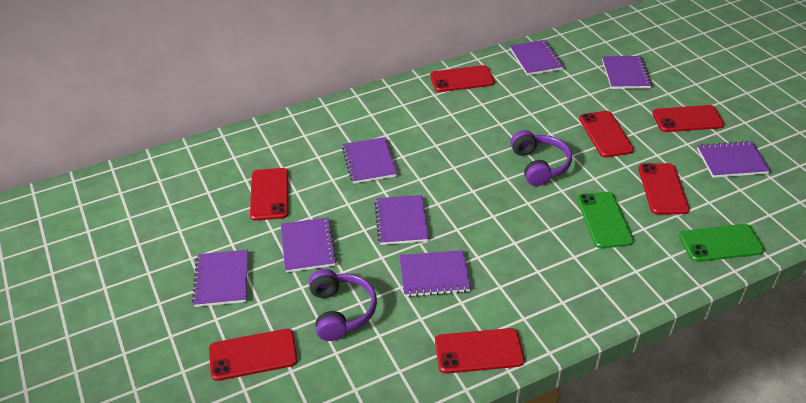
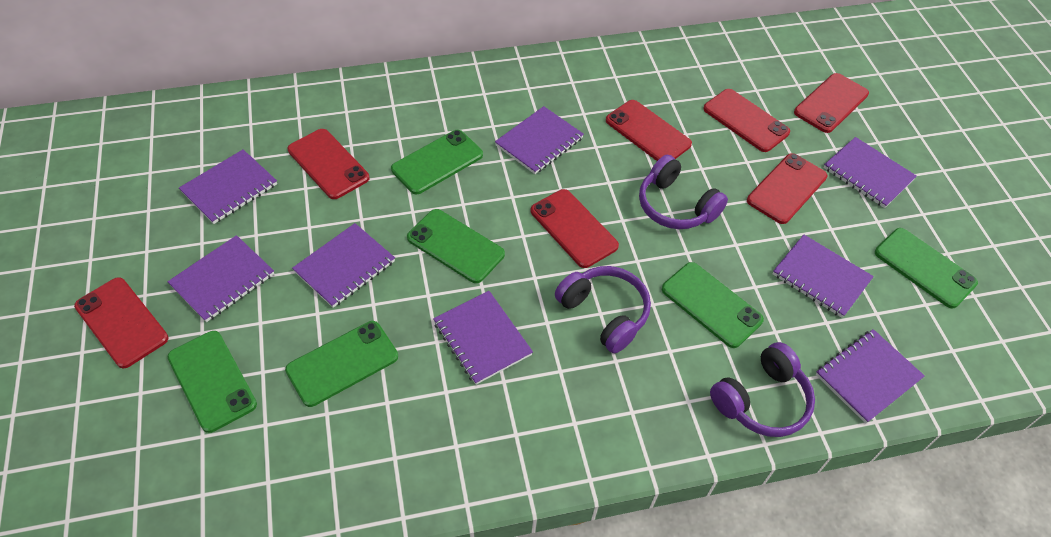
green phone: [577,192,634,249] [679,224,765,262] = 2 -> [167,331,257,433] [285,321,398,407] [391,130,483,194] [407,209,505,283] [662,262,764,348] [875,228,978,308] = 6
purple headphones: [309,269,377,341] [511,130,572,186] = 2 -> [555,266,651,353] [639,155,728,229] [710,342,815,437] = 3

